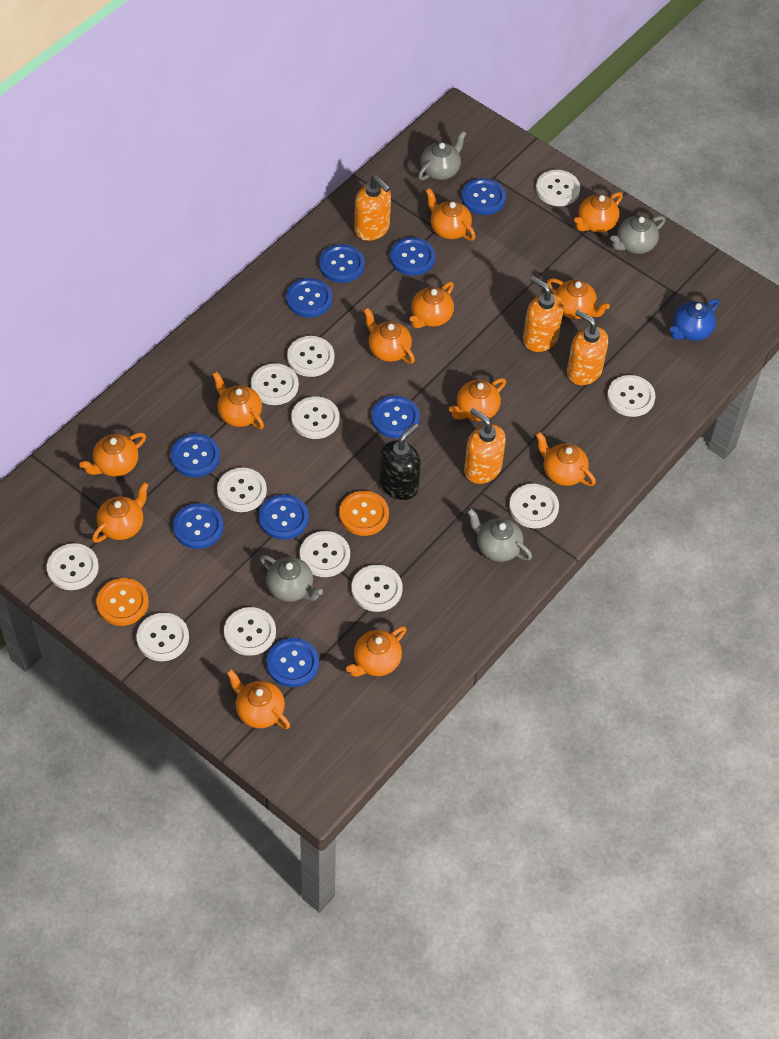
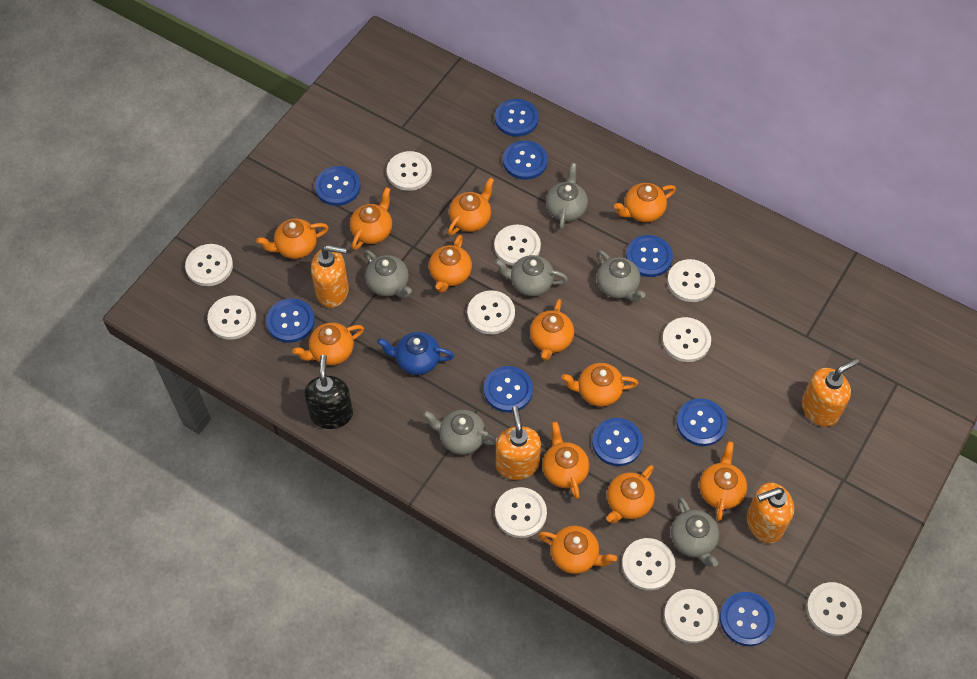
grey teapot: [260,555,323,602] [418,131,466,180] [467,508,532,562] [610,216,665,254] = 4 -> [364,250,412,298] [423,410,498,455] [495,255,568,296] [546,163,588,230] [597,250,645,302] [671,497,720,567] = 6
orange button: [96,578,149,626] [339,491,389,536] = 2 -> none = 0
white button: [47,543,99,590] [136,613,189,661] [217,468,267,512] [224,607,276,656] [251,363,299,405] [287,336,335,377] [291,396,340,439] [300,531,350,577] [352,565,403,612] [509,484,559,528] [536,170,580,206] [607,375,655,417] = 12 -> [185,244,233,286] [207,295,256,340] [387,151,432,191] [467,290,515,335] [494,225,541,266] [495,487,547,538] [622,538,675,591] [662,317,711,362] [664,589,719,643] [667,259,715,302] [806,582,862,636] = 11

